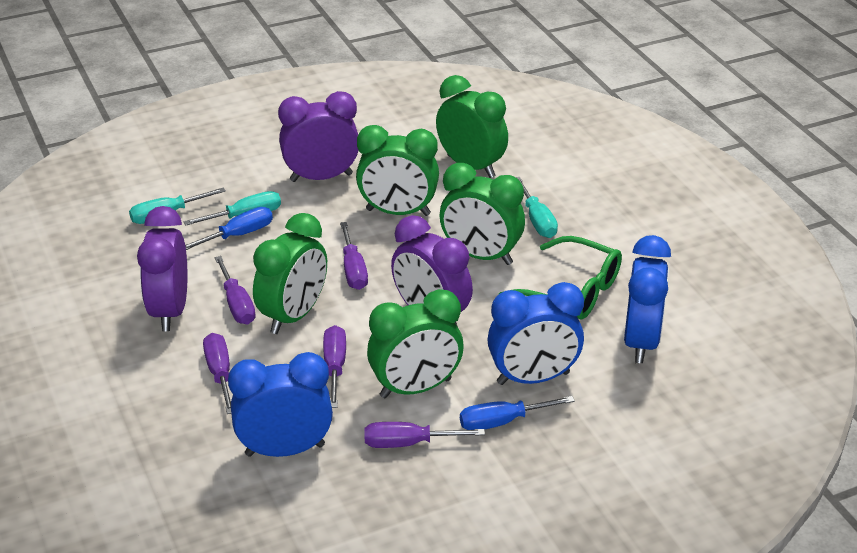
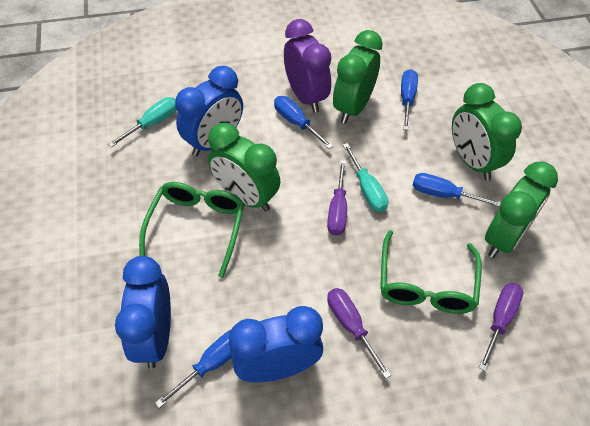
blue screwdriver: [185,207,273,250] [460,396,575,430] = 2 -> [155,330,231,408] [274,96,333,149] [401,69,418,130] [412,173,501,207] = 4
green clock: [253,213,327,334] [356,125,439,216] [367,289,464,398] [436,75,508,178] [440,163,525,265] = 5 -> [208,123,281,212] [333,30,383,124] [452,83,522,180] [485,162,558,258] = 4
green glasses: [498,236,622,319] = 1 -> [139,182,245,278] [380,230,482,314] = 2
purple clock: [137,206,187,331] [278,91,359,182] [391,215,473,327] = 3 -> [284,19,331,113] = 1
purple screwdriver: [203,333,231,414] [215,256,256,324] [323,325,346,408] [340,222,368,290] [364,422,485,448] = 5 -> [327,160,347,236] [327,288,391,379] [479,283,524,371] = 3
turquoise screwdriver: [129,188,226,224] [183,191,281,226] [516,177,558,238] = 3 -> [108,97,177,147] [343,143,388,212] = 2

